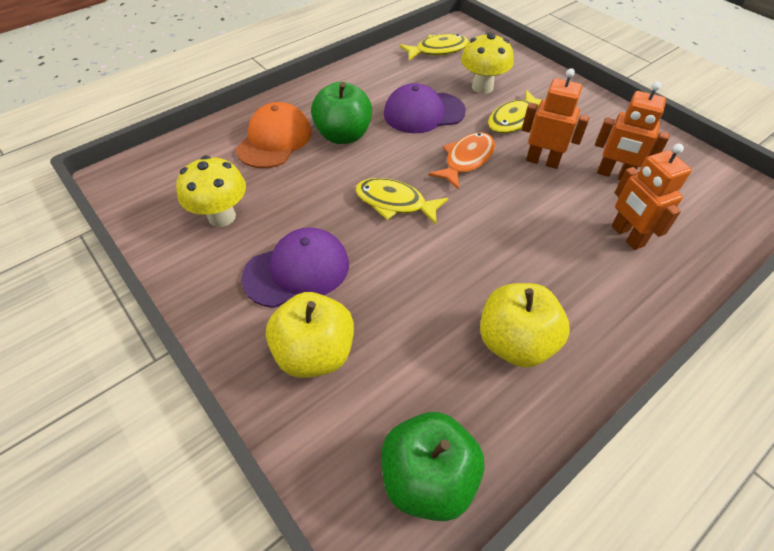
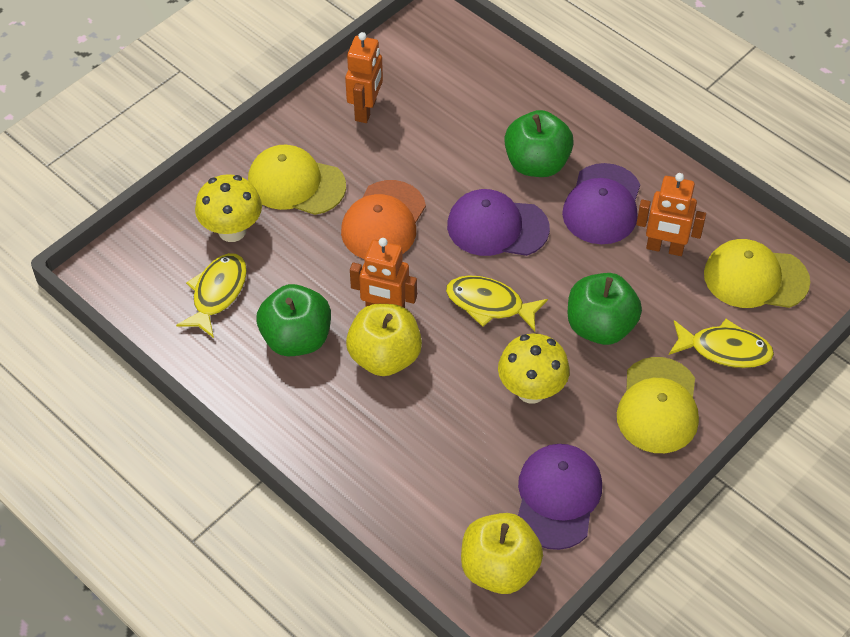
green apple: [311,82,372,144] [381,412,484,521] = 2 -> [257,284,331,356] [504,110,574,177] [568,273,642,345] = 3
orange fish: [428,132,495,190] = 1 -> none = 0
purple cap: [241,227,349,308] [384,83,466,133] = 2 -> [447,189,550,256] [518,444,602,550] [562,163,640,244] = 3
yellow cap: none = 0 -> [248,145,346,215] [617,357,699,453] [704,239,810,308] = 3

